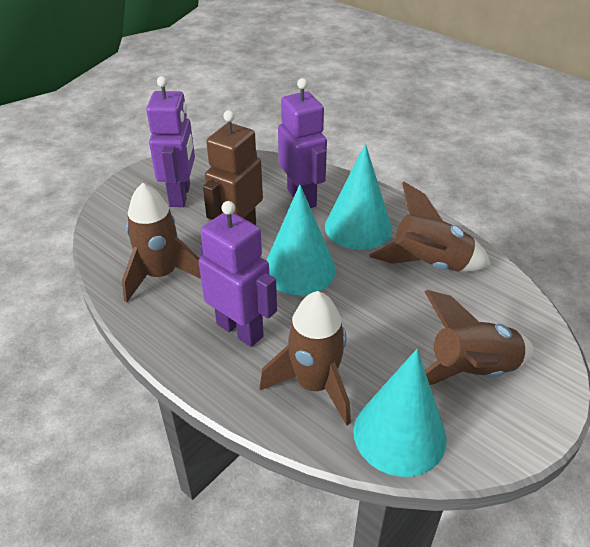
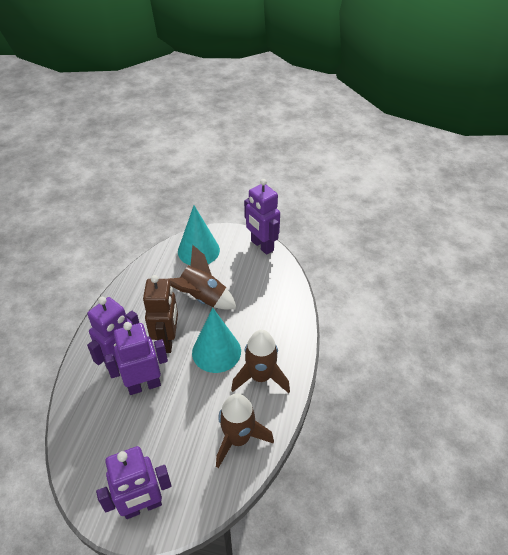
brown rocket: [122,183,201,302] [260,291,351,425] [369,182,491,271] [424,290,534,385] = 4 -> [169,245,237,310] [216,393,274,468] [231,330,290,393] = 3
purple robot: [146,76,195,207] [198,201,277,347] [278,78,327,208] = 3 -> [87,297,139,369] [96,446,171,519] [104,322,168,395] [244,179,280,255] = 4
turquoise cone: [266,184,336,295] [325,144,392,250] [353,349,447,477] = 3 -> [178,205,220,265] [192,308,241,373] = 2

